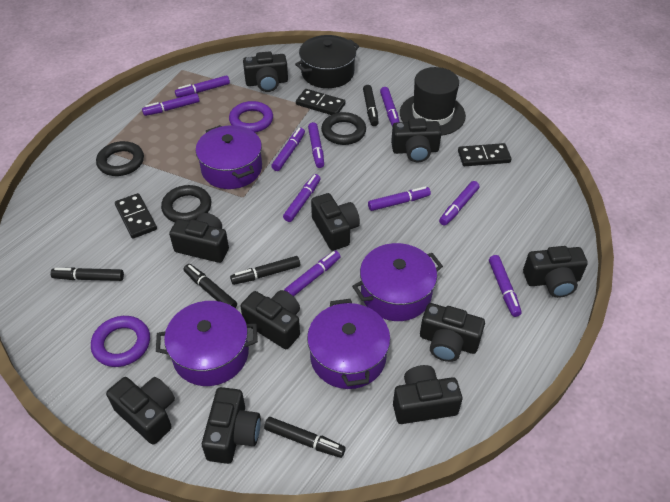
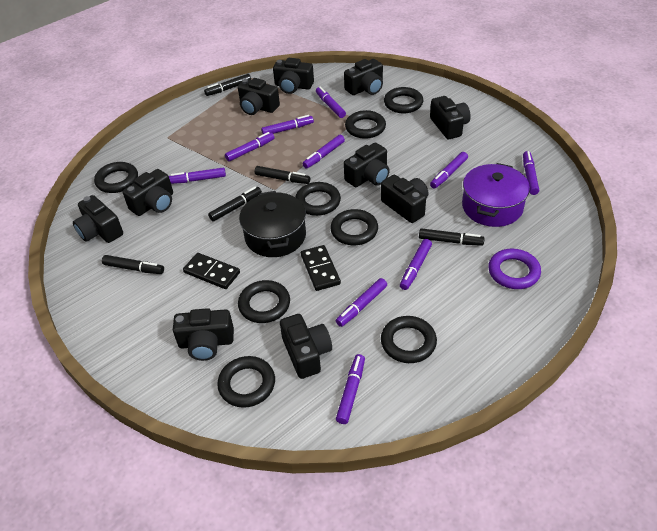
black domino: [115,193,157,239] [296,89,345,115] [458,143,511,166] = 3 -> [183,253,240,289] [301,245,341,291] = 2
black hat: [400,67,466,136] = 1 -> none = 0
black ring: [96,141,144,176] [161,185,211,222] [321,112,366,145] = 3 -> [94,162,138,193] [217,356,275,408] [238,280,290,323] [296,182,341,216] [330,209,378,245] [345,110,386,139] [381,316,437,363] [384,87,423,113] = 8
purple pot: [156,301,258,386] [196,125,262,189] [307,299,390,389] [352,243,443,321] = 4 -> [462,163,530,227] = 1
purple ring: [91,316,150,367] [229,101,273,133] = 2 -> [488,249,541,289] = 1

